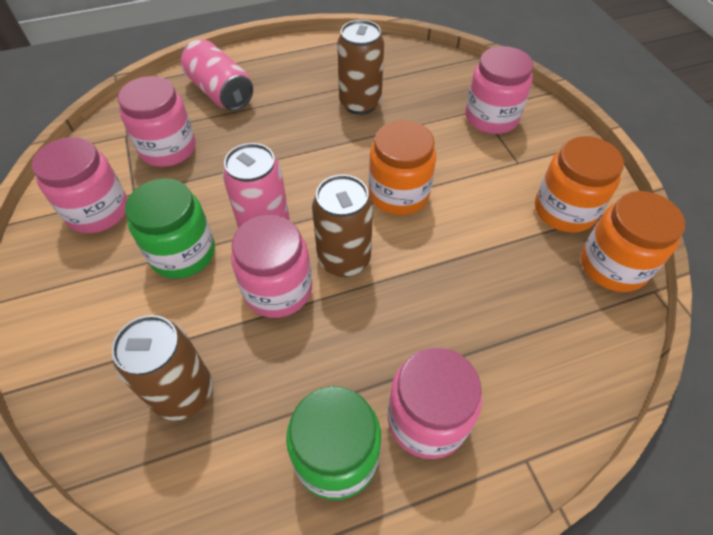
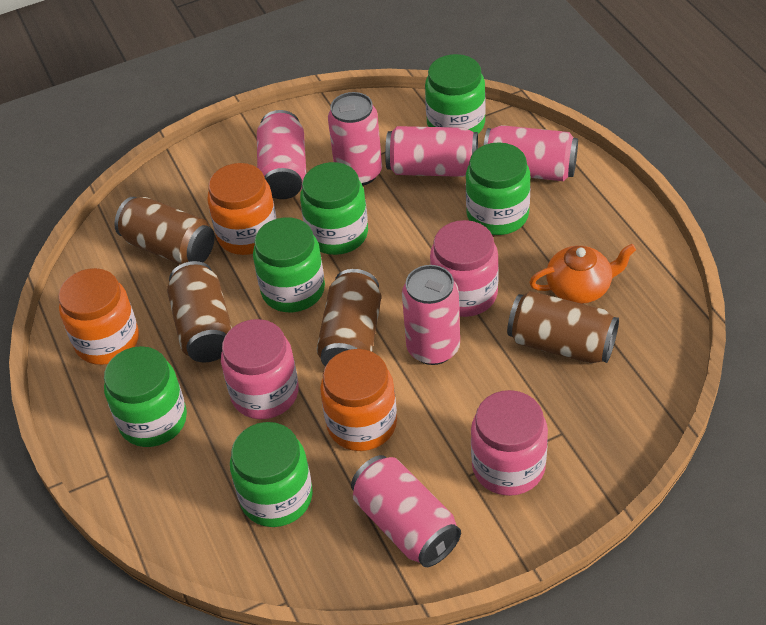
brown can: [112,315,213,421] [312,175,373,277] [337,20,384,115] = 3 -> [114,197,215,265] [167,261,232,362] [316,269,381,367] [507,291,619,363] = 4
green jar: [125,178,215,279] [286,386,381,500] = 2 -> [104,346,187,447] [230,422,313,527] [253,217,325,312] [300,162,368,255] [425,54,485,134] [466,142,530,235] = 6
orange teapot: none = 0 -> [529,244,636,304] = 1
pink can: [181,39,253,111] [223,143,290,228] = 2 -> [257,110,306,199] [328,92,382,186] [351,455,461,567] [385,126,478,177] [402,265,460,365] [483,125,578,181] = 6
pink jar: [32,137,128,233] [118,76,196,167] [231,215,312,318] [388,347,482,459] [465,46,533,134] = 5 -> [221,319,299,419] [430,220,499,317] [471,390,548,496] = 3

